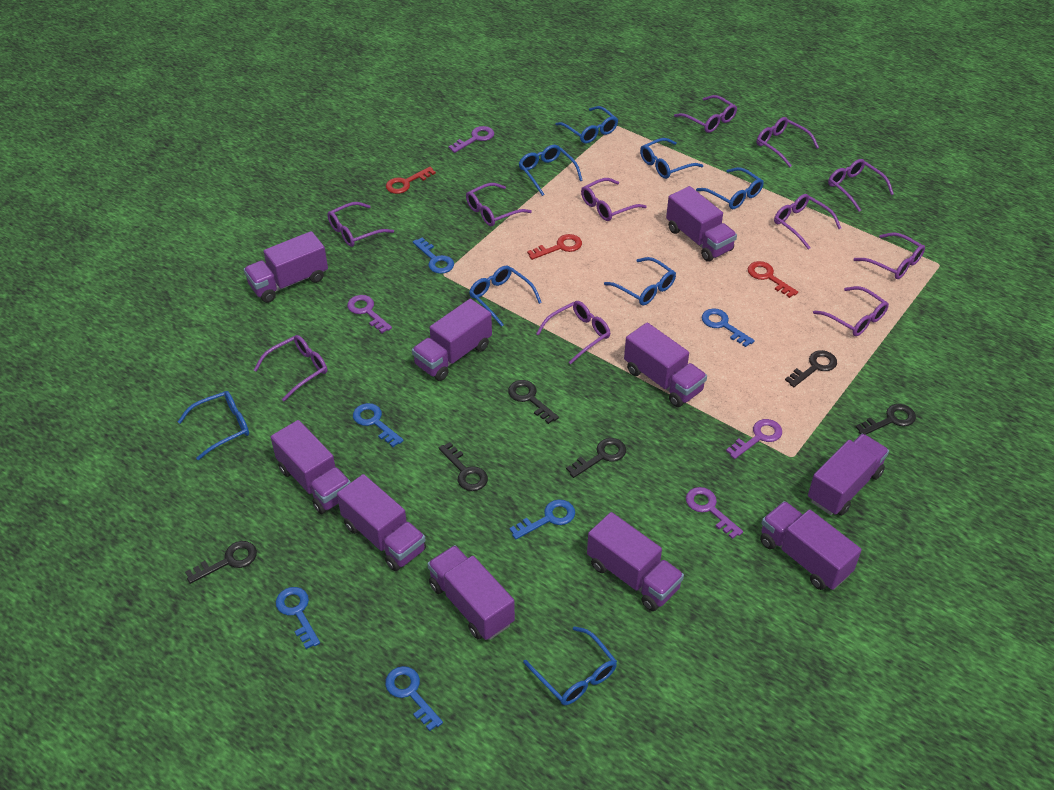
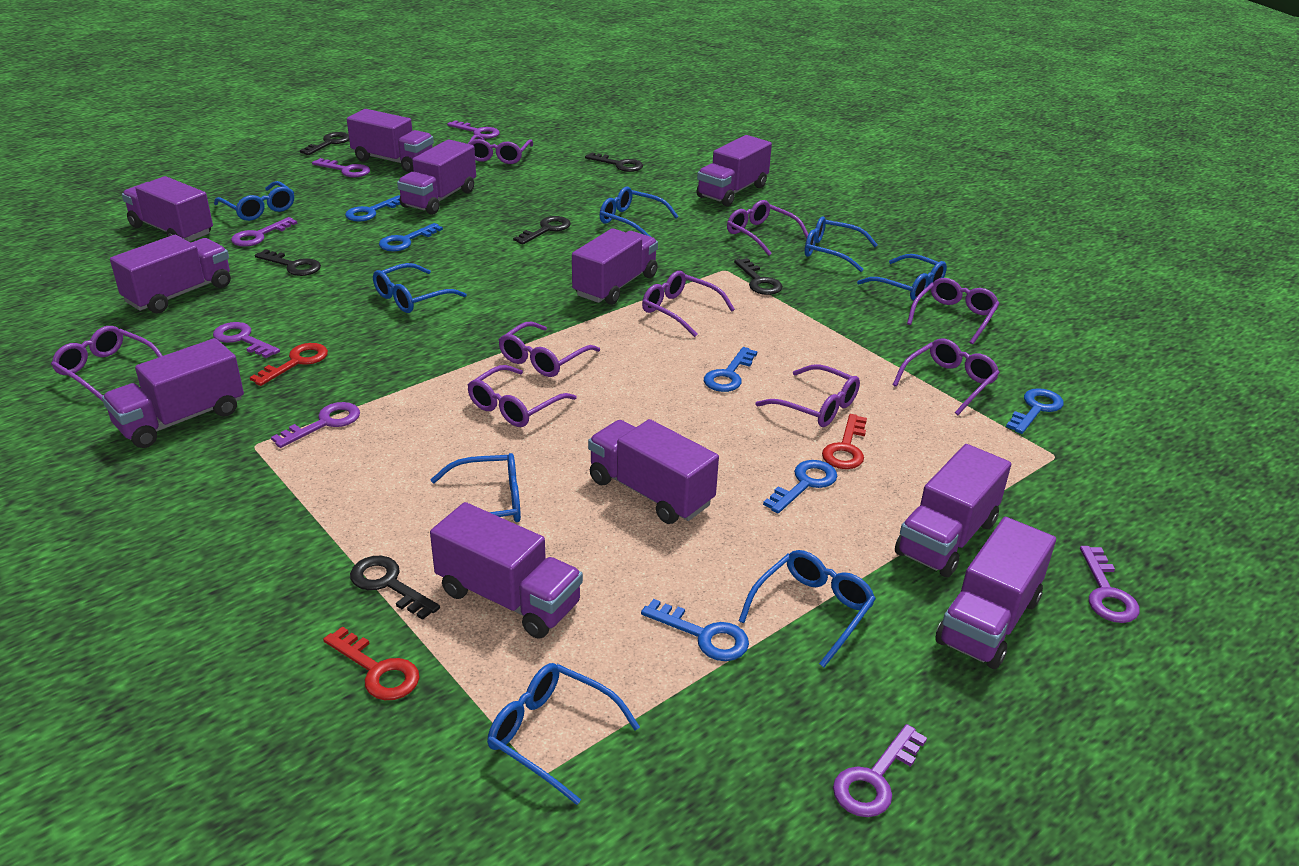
purple glasses: [254,335,327,401] [327,202,394,247] [466,183,532,226] [536,301,610,364] [581,178,647,221] [674,95,737,133] [757,117,819,167] [774,194,841,250] [813,286,889,336] [828,159,894,212] [854,232,925,279] = 11 -> [51,326,163,401] [468,135,533,164] [468,365,577,427] [499,322,600,377] [642,271,735,337] [727,200,808,256] [756,364,860,427] [893,339,1000,415] [907,278,1000,344] = 9
purple key: [347,295,392,333] [449,126,494,153] [686,487,743,539] [726,419,782,459] = 4 -> [213,322,280,358] [231,217,297,247] [271,402,360,448] [312,158,370,177] [447,120,500,139] [833,724,927,817] [1080,546,1140,623] = 7
purple truck: [244,231,328,303] [271,420,351,514] [337,474,426,571] [412,299,492,381] [427,545,515,640] [587,512,684,611] [624,322,707,407] [666,186,737,262] [760,501,862,590] [808,434,889,516] = 10 -> [102,338,244,448] [110,235,231,313] [122,176,213,242] [347,109,434,172] [397,139,476,215] [430,502,583,639] [572,228,658,305] [588,419,719,524] [696,135,772,206] [895,444,1011,577] [935,517,1056,669] = 11

